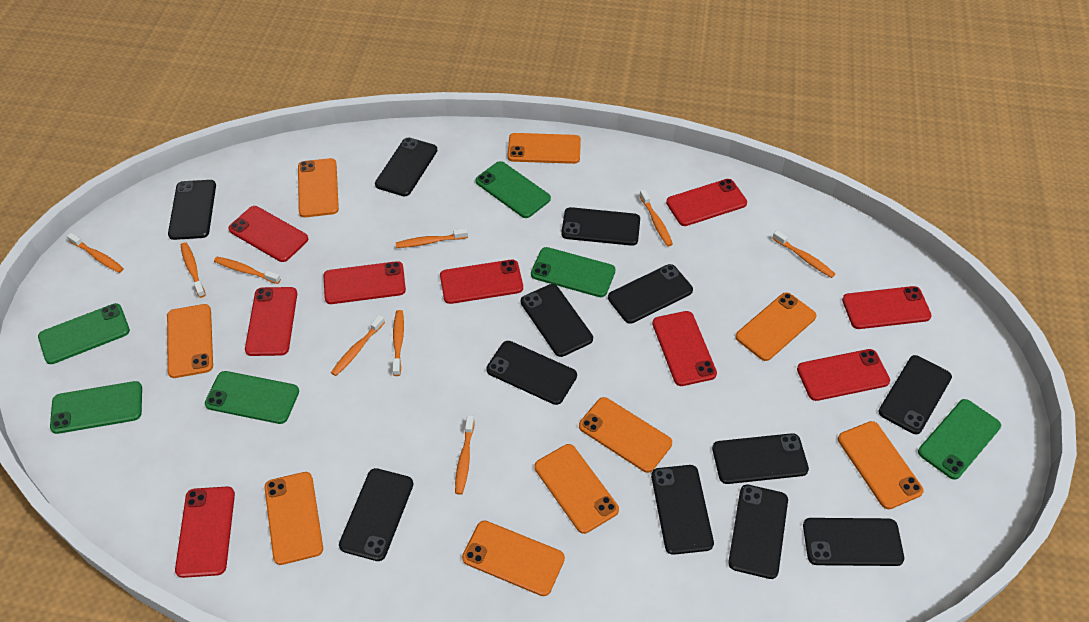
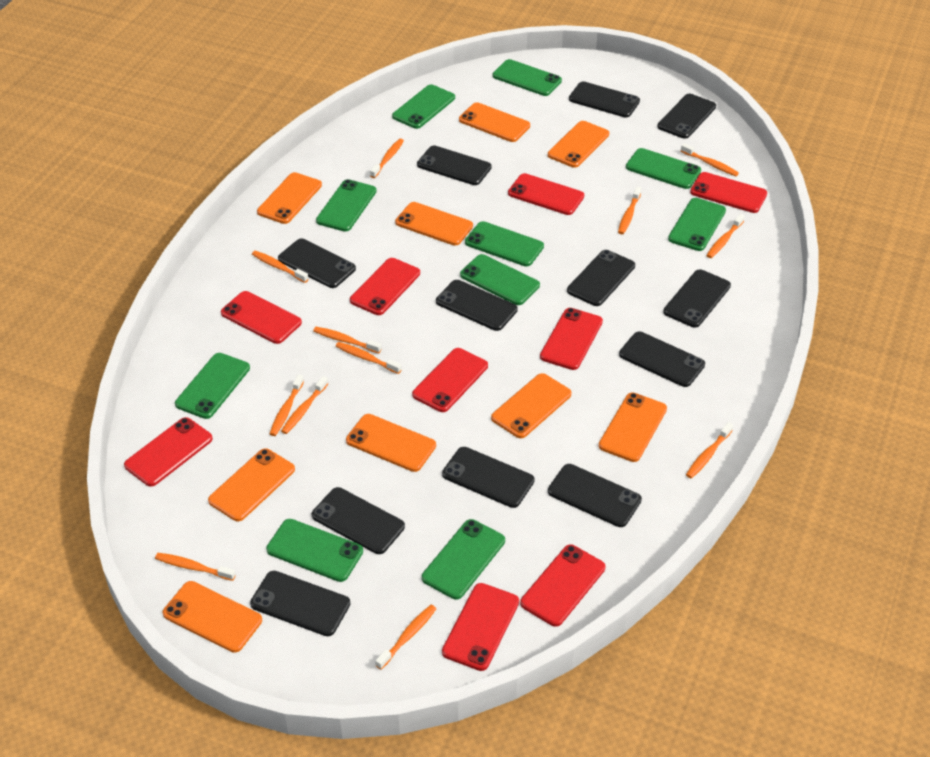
green phone: [38,303,130,364] [50,381,142,434] [205,371,299,424] [476,161,551,218] [531,247,616,297] [918,399,1001,480] = 6 -> [175,353,250,419] [266,519,363,582] [316,179,377,232] [392,84,455,129] [422,519,505,600] [460,254,540,305] [465,221,544,266] [493,59,562,96] [626,148,701,189] [668,198,726,251] = 10
orange toothbrush: [67,233,124,273] [181,242,206,298] [214,257,281,284] [331,315,385,376] [392,310,404,376] [396,228,468,248] [455,415,475,495] [639,189,673,246] [772,230,835,278] = 9 -> [155,553,235,581] [252,251,308,283] [270,374,304,436] [281,376,328,434] [313,327,381,353] [336,342,402,374] [370,139,404,178] [375,605,436,670] [618,186,641,234] [681,143,739,176] [686,422,733,479] [706,214,745,258] = 12

